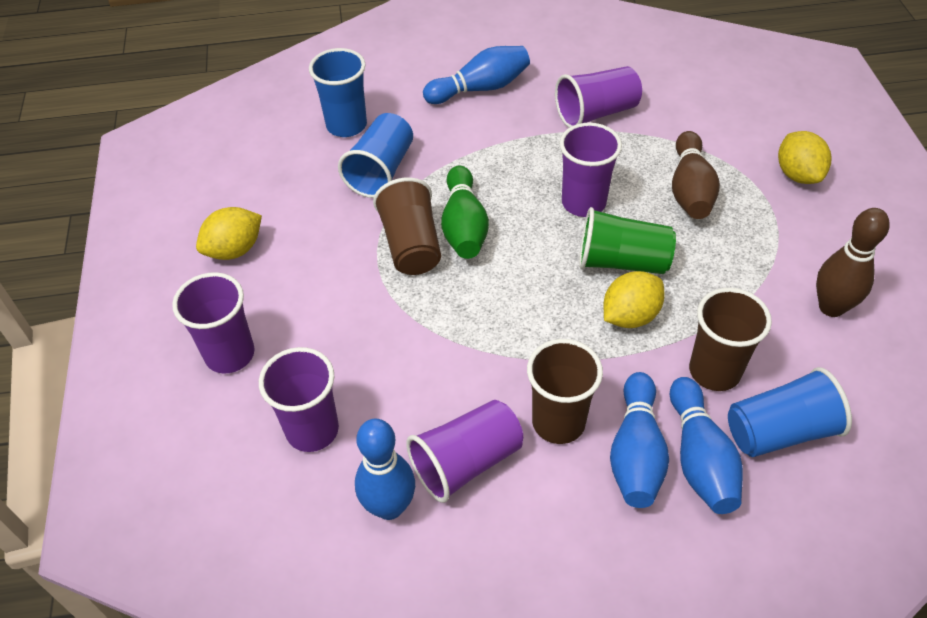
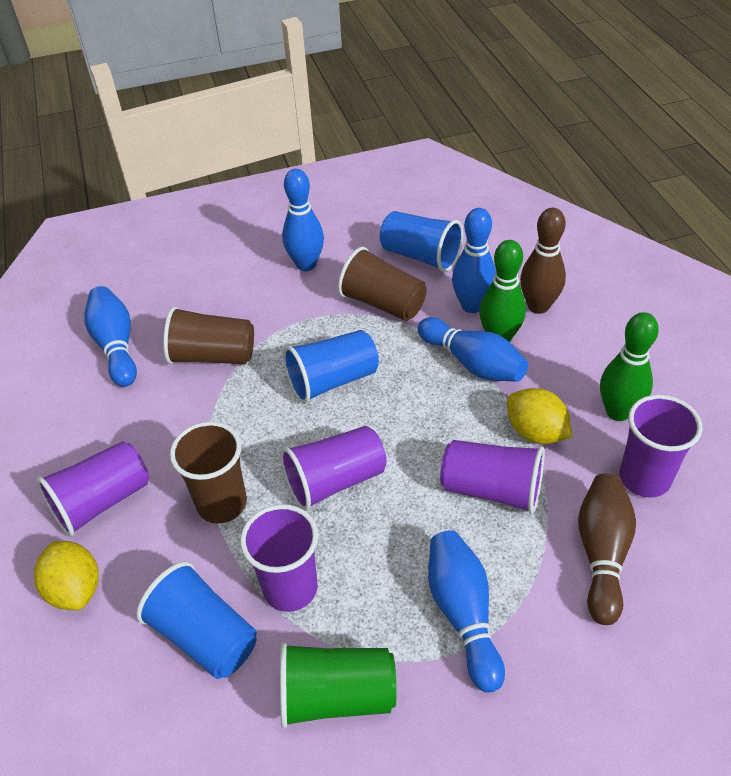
blue bowling pin: [355,419,415,520] [423,46,530,104] [610,372,669,508] [670,377,743,514] = 4 -> [84,286,137,387] [282,169,324,271] [418,317,528,382] [428,530,505,692] [452,208,496,313] = 5
green bowling pin: [441,165,489,259] = 1 -> [479,240,526,342] [600,312,659,421] = 2
yellow lemon: [196,207,262,260] [603,271,665,328] [778,131,831,184] = 3 -> [34,541,99,610] [507,388,572,444] = 2

